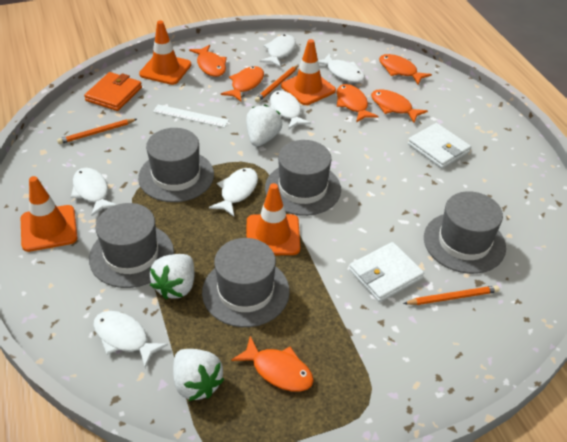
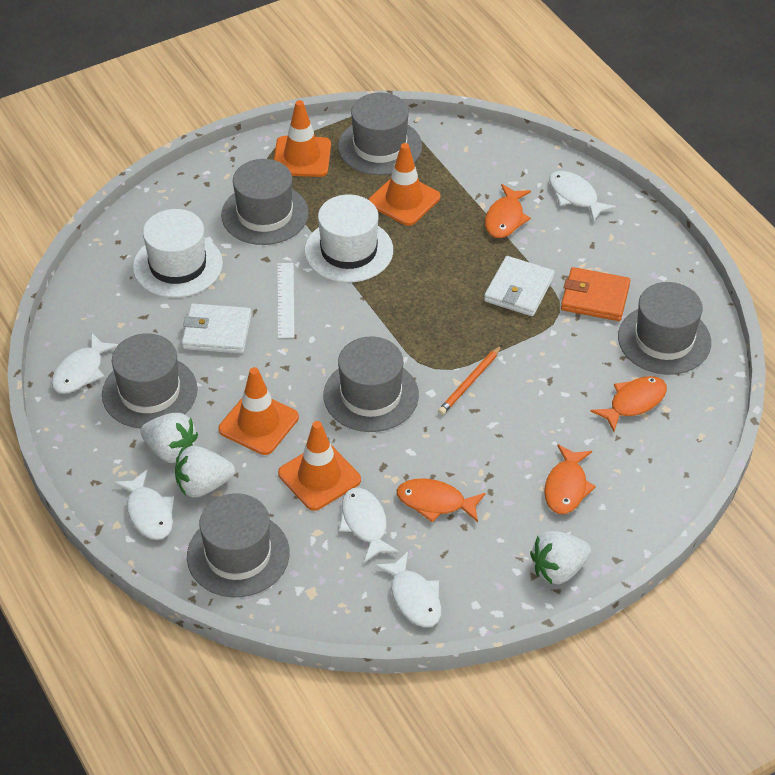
grey hat: [89,203,174,288] [138,128,214,202] [202,238,290,327] [265,140,341,216] [424,191,506,274] = 5 -> [102,333,198,429] [187,493,290,598] [221,159,309,245] [323,337,419,432] [338,92,422,175] [618,282,711,375] = 6
orange fish: [189,45,227,77] [221,66,264,101] [231,336,314,392] [337,84,379,123] [371,89,428,122] [379,54,432,84] = 6 -> [397,478,486,522] [485,184,531,238] [544,444,596,514] [590,376,667,431] = 4
orange pencil: [57,119,137,144] [255,65,299,102] [403,285,499,305] = 3 -> [438,345,502,415] = 1
white fish: [71,168,117,216] [93,311,168,368] [209,168,258,216] [260,34,296,67] [270,90,311,130] [318,54,365,83] = 6 -> [51,333,119,394] [114,470,174,540] [339,488,399,562] [375,552,441,627] [549,171,616,222] = 5
white hat: none = 0 -> [133,209,223,298] [305,195,393,282] = 2

